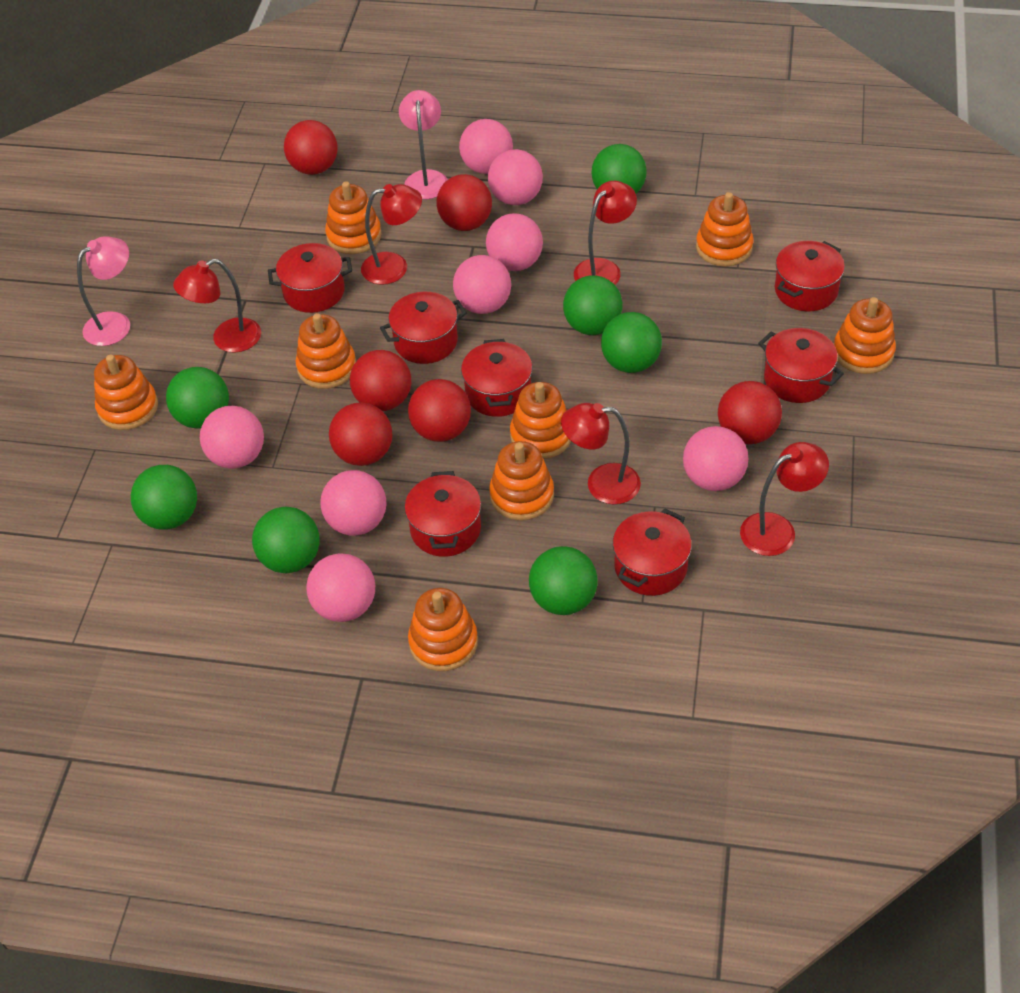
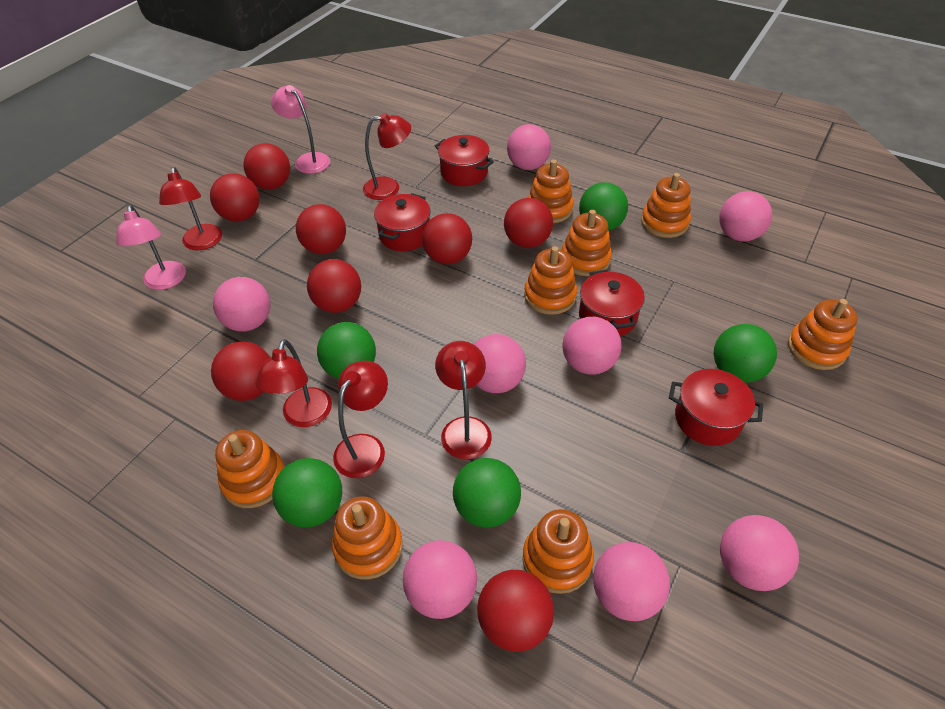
green ball: [131,465,197,530] [166,367,229,429] [252,506,320,573] [529,546,598,615] [563,275,622,335] [591,144,647,193] [601,312,662,373] = 7 -> [272,458,342,527] [317,322,376,379] [453,458,521,528] [579,182,628,231] [714,324,777,383] = 5
red ball: [284,120,338,175] [329,403,392,466] [350,350,411,411] [408,379,471,442] [437,174,492,231] [718,381,782,444] = 6 -> [210,173,260,222] [211,341,270,401] [243,143,290,190] [296,204,346,254] [307,259,361,313] [422,213,472,264] [477,570,554,652] [504,198,553,248] = 8
red pot: [268,243,352,313] [380,292,467,364] [405,471,481,557] [461,339,532,417] [613,509,692,596] [758,328,844,403] [775,241,845,311] = 7 -> [374,193,431,251] [435,135,494,186] [579,269,645,336] [669,369,763,446] = 4

